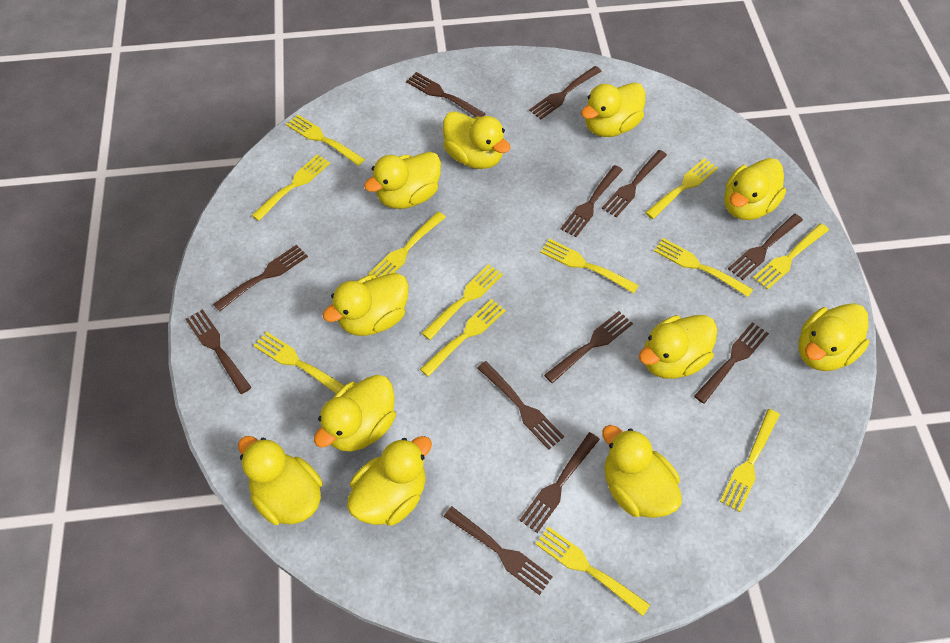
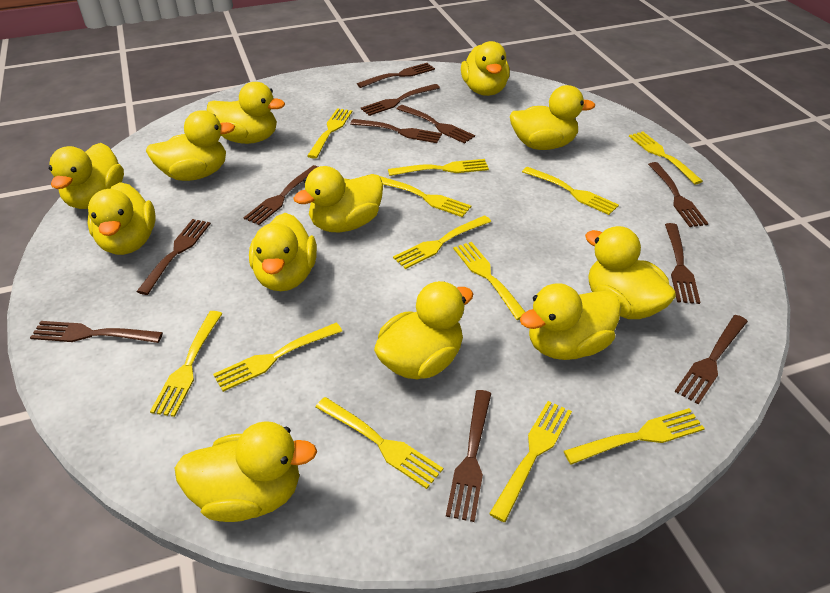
brown fork: [186,309,252,394] [213,245,308,312] [406,72,486,117] [443,506,553,595] [477,361,564,450] [519,432,600,533] [529,66,601,119] [544,311,633,383] [561,165,623,237] [602,150,667,217] [694,322,769,404] [728,214,803,280] = 12 -> [30,321,163,343] [136,219,211,295] [244,165,318,225] [350,119,442,143] [357,63,435,88] [361,84,440,116] [397,105,475,144] [446,390,492,522] [648,162,709,227] [665,223,701,304] [675,315,748,404] = 11
yellow duck: [238,436,323,525] [314,375,396,452] [323,273,409,336] [347,436,432,525] [364,152,441,209] [443,111,510,169] [581,82,646,137] [602,425,682,518] [639,315,717,379] [724,158,786,220] [799,303,869,371] = 11 -> [49,143,124,209] [88,182,156,255] [146,110,235,181] [174,421,317,522] [207,82,285,144] [249,213,317,291] [293,166,383,232] [374,281,473,379] [461,41,510,96] [510,85,595,150] [520,283,621,360] [585,226,676,319] = 12

